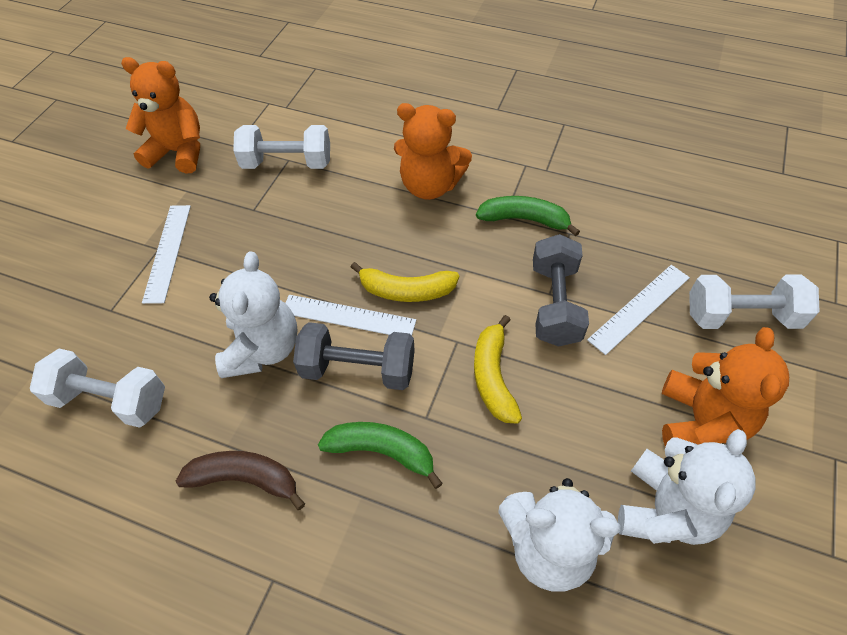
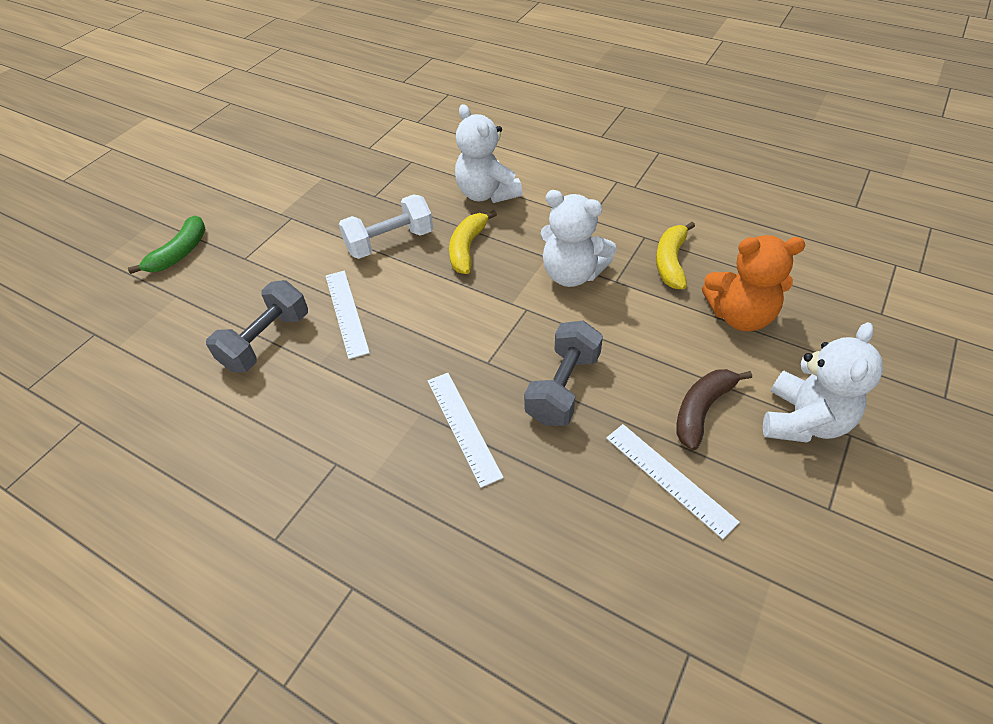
green banana: [318,422,443,489] [476,196,580,236] = 2 -> [128,216,205,274] = 1
orange teddy bear: [121,57,200,173] [394,103,472,200] [662,327,789,447] = 3 -> [702,235,805,331] = 1
white dumbbell: [30,349,165,428] [233,125,330,169] [689,274,820,329] = 3 -> [339,194,433,259] = 1

